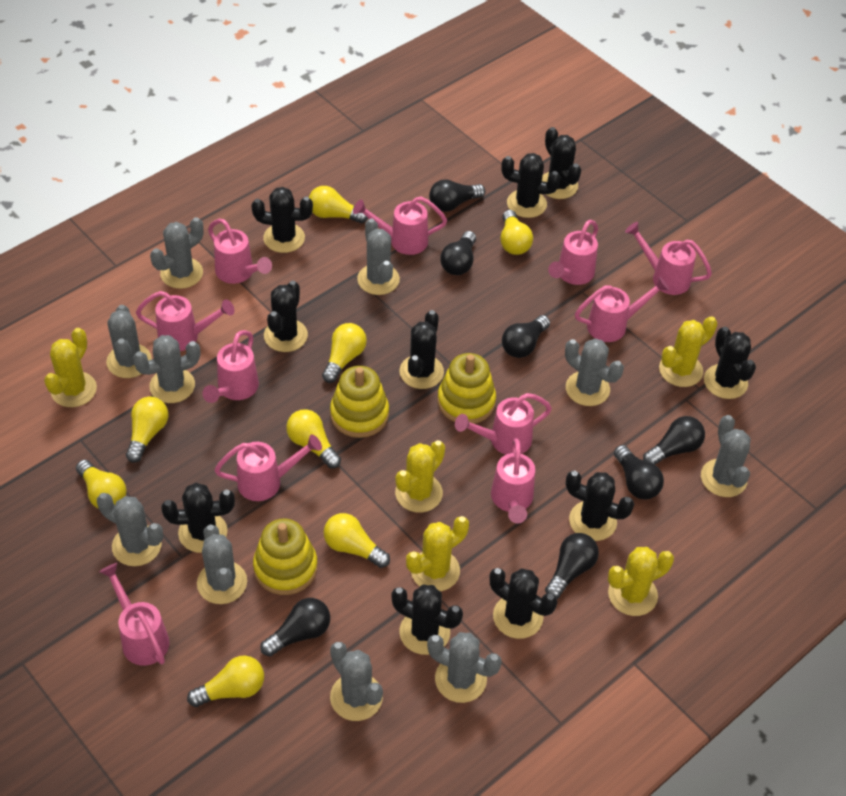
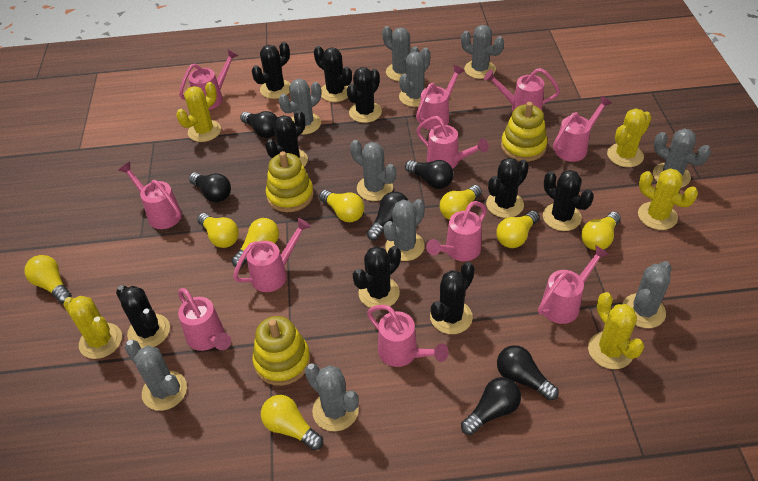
black cactus: [161,483,235,553] [251,187,313,253] [264,281,308,352] [391,584,463,655] [399,310,444,389] [490,568,557,639] [501,153,560,218] [542,127,581,199] [566,471,634,541] [704,327,756,399] = 10 -> [116,285,170,348] [252,42,290,99] [265,111,308,167] [314,46,352,102] [347,67,382,123] [352,246,401,308] [430,262,475,334] [486,158,529,218] [543,170,594,231] = 9
black light bulb: [260,598,330,656] [429,179,485,212] [440,231,476,275] [502,315,550,358] [545,533,599,599] [614,445,664,500] [643,416,705,465] = 7 -> [189,172,231,202] [240,111,278,138] [367,192,409,240] [405,160,454,189] [461,377,521,435] [497,345,559,401] = 6

